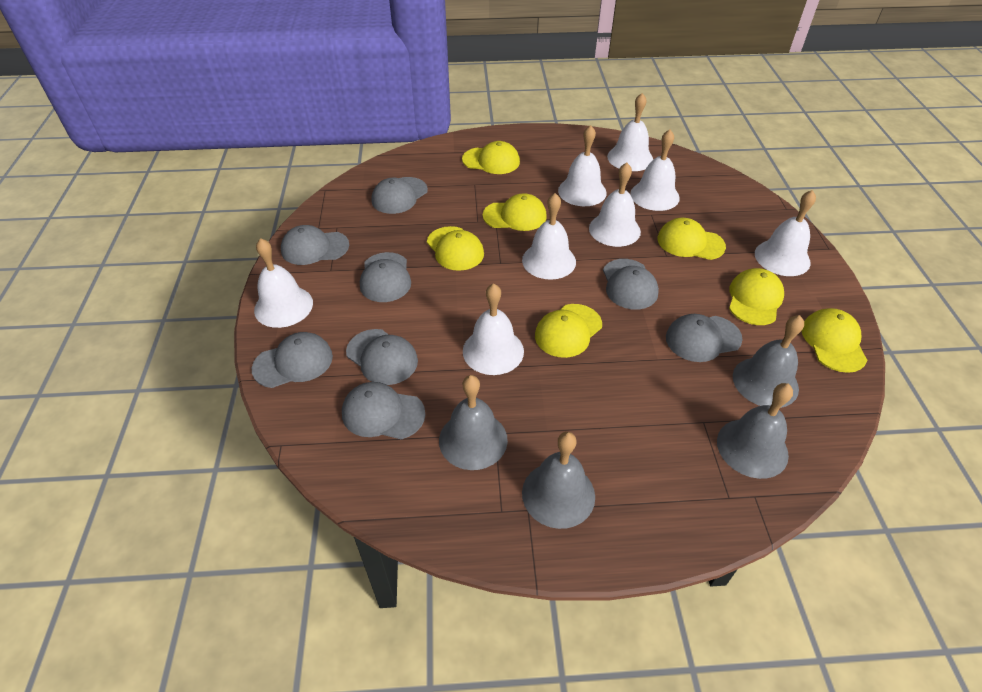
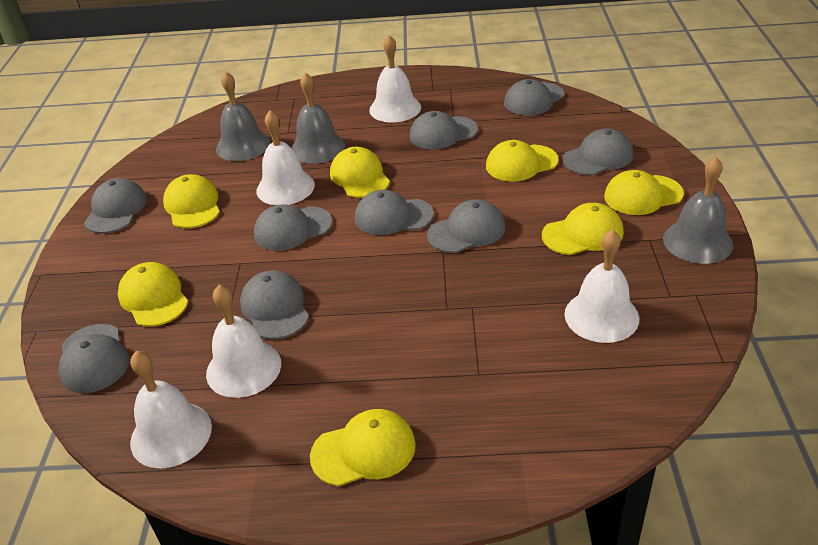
grey bell: [439,375,508,470] [522,432,595,529] [717,383,793,479] [733,315,804,408] = 4 -> [216,71,270,161] [291,72,345,164] [663,157,733,264] = 3
grey cap: [252,332,333,388] [281,225,349,265] [342,382,425,439] [346,329,418,385] [360,252,411,302] [371,177,428,214] [603,259,659,310] [666,314,743,362] = 8 -> [58,324,129,393] [84,178,147,234] [240,270,309,339] [254,204,332,251] [355,190,434,235] [410,111,478,150] [427,199,506,253] [504,79,564,116] [562,128,633,175] = 9
white bell: [254,238,313,328] [463,283,524,375] [522,193,576,280] [558,125,607,206] [589,163,641,247] [607,93,653,171] [630,129,680,211] [755,190,816,276] = 8 -> [130,351,212,468] [206,285,281,398] [256,110,315,205] [369,35,421,122] [565,230,639,343] = 5

